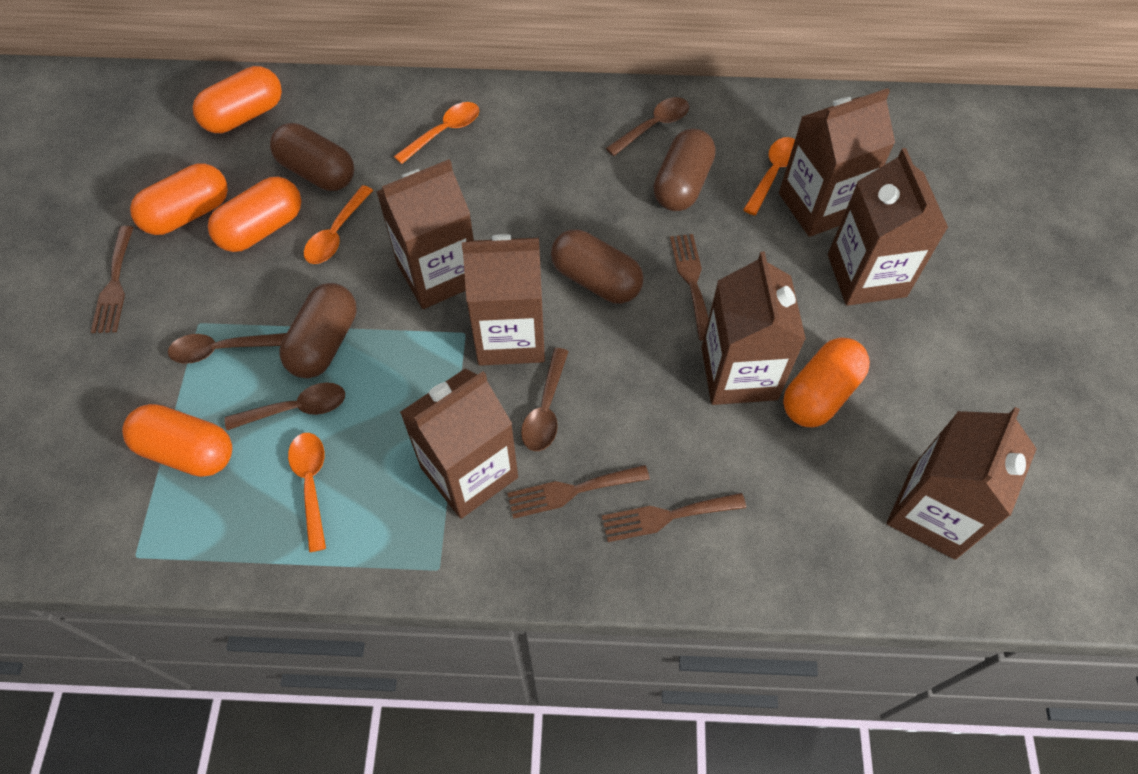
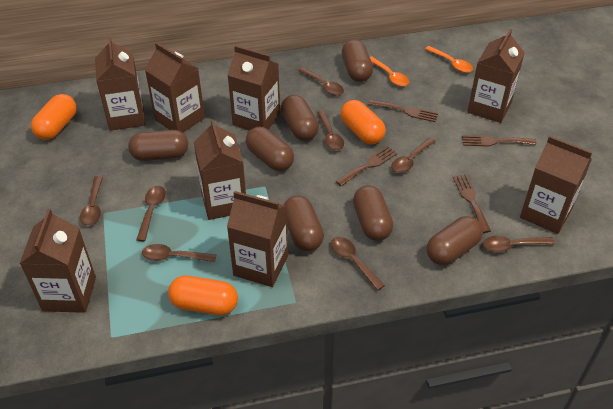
brown capsule: [270,123,354,191] [280,283,357,378] [551,229,644,304] [653,128,716,211] = 4 -> [128,130,188,161] [246,127,294,171] [281,95,319,141] [284,196,324,251] [342,40,373,82] [353,185,393,241] [427,216,483,265] = 7
brown carton: [377,159,474,309] [400,368,518,519] [462,234,545,366] [701,251,806,405] [779,88,895,237] [828,148,948,306] [886,407,1036,560] = 7 -> [20,209,96,313] [95,37,146,131] [145,42,205,133] [194,119,246,220] [227,191,288,287] [228,45,280,131] [467,29,525,123] [520,136,592,234] = 8
brown spoon: [168,333,286,364] [225,383,345,430] [521,348,569,451] [606,97,689,156] = 4 -> [80,176,103,226] [136,186,166,241] [142,244,216,262] [298,67,344,96] [317,110,344,151] [331,237,385,291] [391,138,436,173] [483,236,555,252] = 8
orange capsule: [122,404,232,477] [130,163,228,235] [193,66,282,133] [208,177,301,252] [783,338,870,427] = 5 -> [31,94,77,140] [168,276,238,315] [340,100,386,144] = 3
orange spoon: [288,433,326,552] [304,185,373,264] [394,102,479,164] [743,137,795,215] = 4 -> [370,56,409,86] [425,46,473,73] = 2

